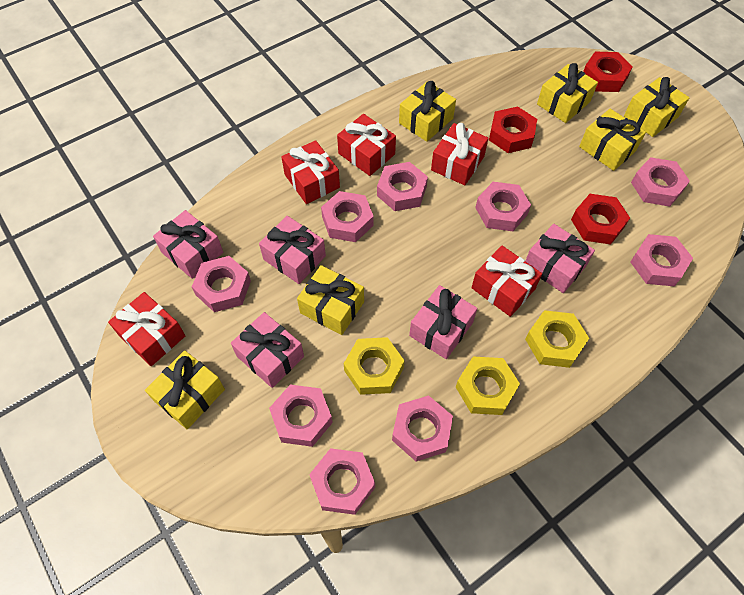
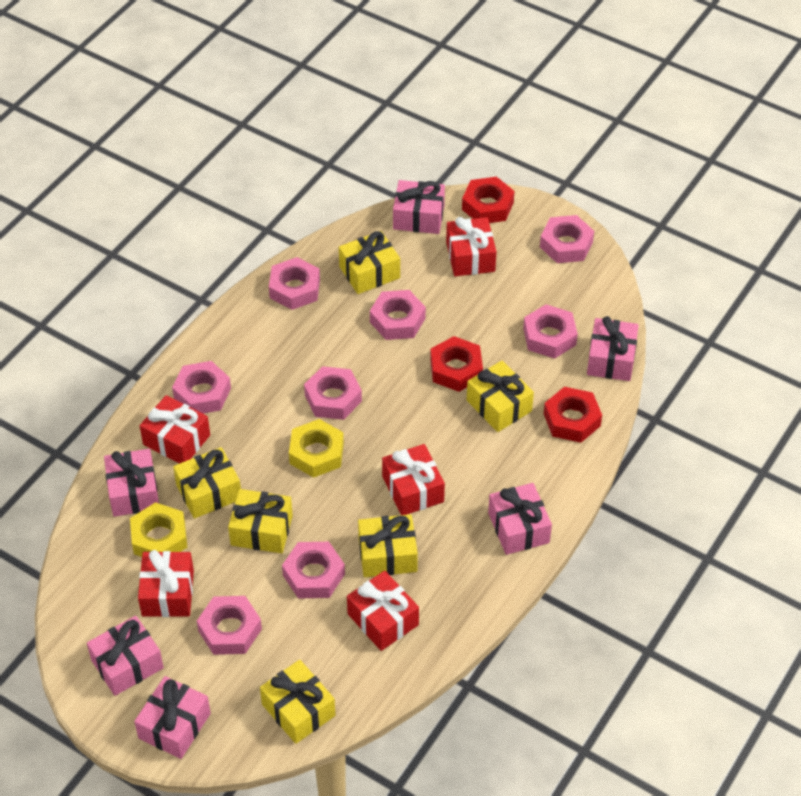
pink gift: [153,210,223,279] [231,312,304,388] [259,216,326,284] [409,285,477,359] [525,224,595,293] = 5 -> [87,616,164,696] [104,449,159,517] [134,676,211,759] [393,180,445,234] [488,483,552,555] [587,316,639,381] = 6
pink nut: [192,256,251,312] [269,385,333,447] [309,448,375,515] [321,191,374,242] [377,162,428,211] [392,396,453,461] [475,182,531,231] [631,157,690,207] [631,234,693,286] = 9 -> [172,361,231,414] [197,596,262,655] [269,257,320,310] [282,542,345,599] [304,366,362,420] [370,290,426,340] [523,304,578,359] [540,215,594,263] = 8
yellow nut: [344,337,405,395] [456,357,520,415] [525,310,589,368] = 3 -> [130,502,187,557] [289,419,344,478] = 2

